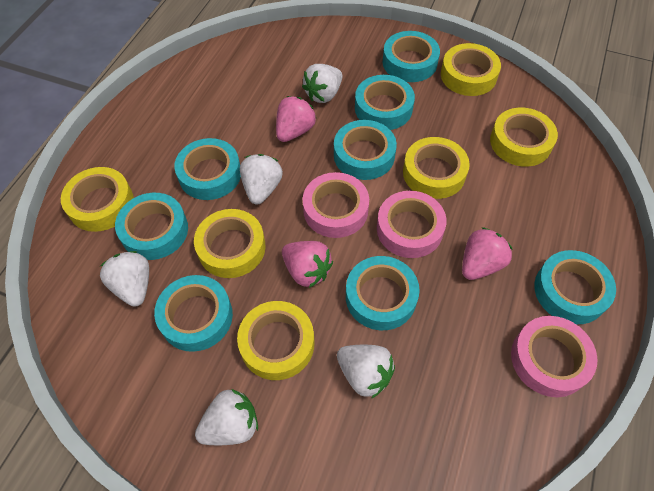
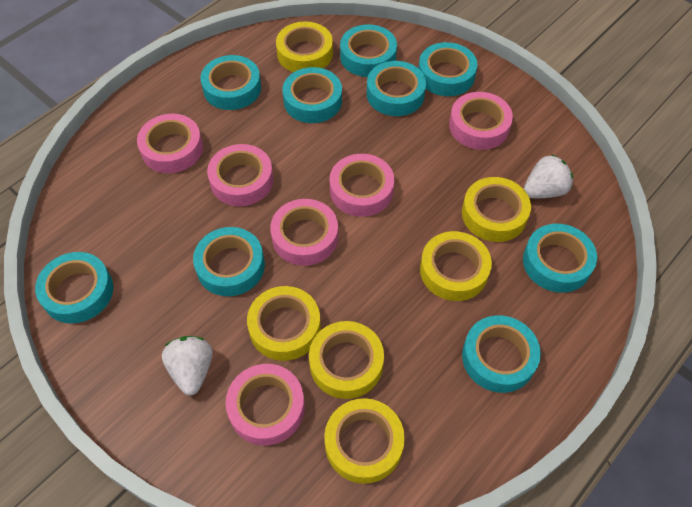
pink strawberry: [276,96,316,142] [282,241,333,288] [462,227,513,280] = 3 -> none = 0
pink tape: [303,172,369,238] [377,191,447,258] [511,316,597,397] = 3 -> [137,114,203,173] [207,144,273,206] [226,364,305,446] [270,199,338,266] [330,154,394,217] [449,92,513,150] = 6
turquoise tape: [115,193,188,260] [154,275,233,352] [174,138,241,200] [334,120,397,180] [346,256,420,330] [355,75,415,130] [383,31,440,82] [534,250,616,324] = 8 -> [35,252,113,324] [193,227,265,296] [201,55,261,110] [282,67,342,123] [340,24,397,77] [367,61,426,116] [418,42,478,96] [462,315,541,393] [523,224,597,293] = 9
white strawberry: [100,251,149,307] [195,389,258,445] [240,154,283,204] [302,64,342,103] [337,345,395,399] = 5 -> [162,336,213,395] [524,154,573,198] = 2

